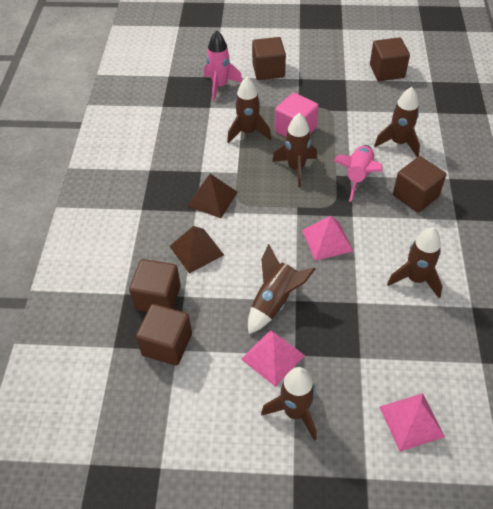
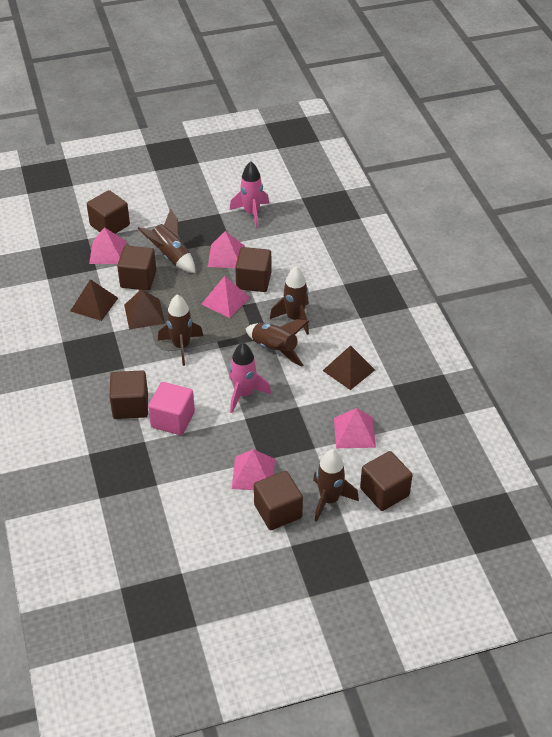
brown cube: [129,259,181,312] [136,304,192,366] [252,37,286,80] [370,37,410,81] [393,156,446,213] = 5 -> [87,190,130,234] [110,370,148,419] [117,246,156,290] [235,247,271,292] [254,471,303,530] [360,451,413,511] = 6
brown pyramid: [169,226,224,273] [187,174,237,218] = 2 -> [70,279,118,321] [124,289,165,330] [323,345,375,390] = 3
brown rocket: [227,77,271,143] [248,244,315,334] [261,367,317,441] [272,113,317,188] [374,87,420,157] [387,227,443,298] = 6 -> [137,209,195,273] [158,295,203,366] [246,319,309,366] [270,267,309,335] [313,449,359,522] = 5
pink pyramid: [241,329,305,387] [302,216,353,261] [379,393,445,452] = 3 -> [89,227,127,264] [201,276,250,318] [208,231,245,268] [232,449,275,490] [334,408,376,448] = 5

